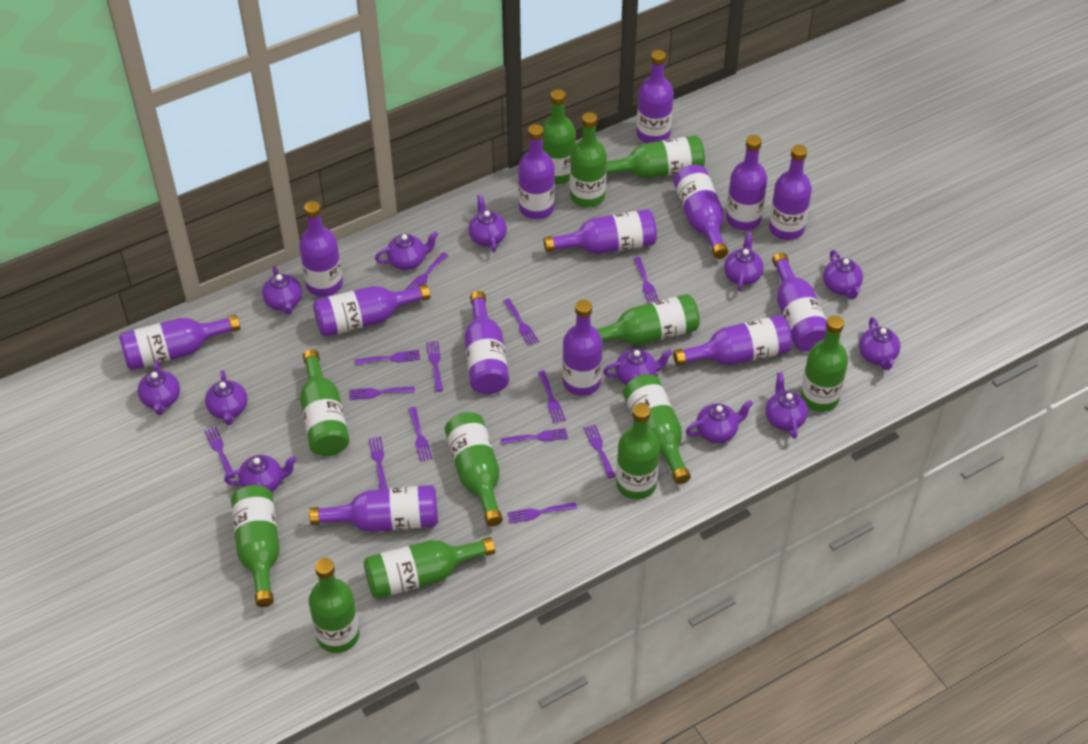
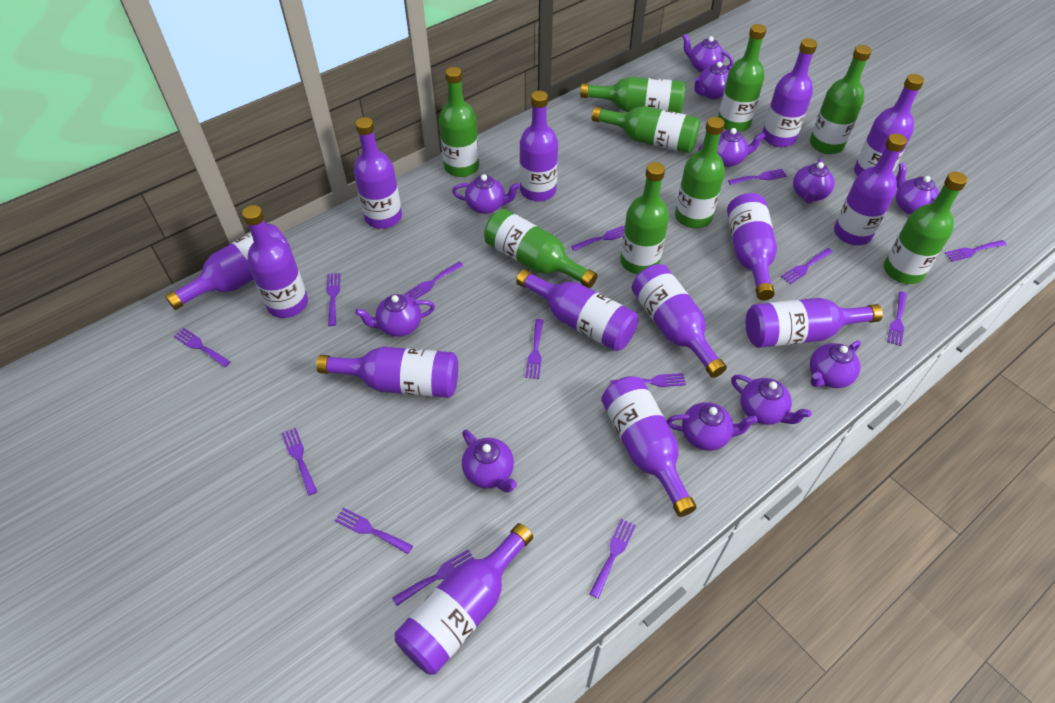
green bottle: [231,485,280,607] [300,349,349,456] [309,558,360,653] [364,537,495,599] [445,412,503,526] [542,89,576,184] [570,112,607,207] [597,294,700,345] [606,135,705,179] [616,403,660,499] [623,374,691,484] [801,316,848,412] = 12 -> [439,67,479,177] [484,209,598,288] [580,77,685,113] [592,106,700,153] [620,162,669,274] [675,117,725,228] [718,24,766,132] [810,45,872,154] [884,172,968,284] = 9
purple fork: [205,427,235,479] [349,387,415,400] [355,350,420,365] [369,437,387,489] [405,252,448,290] [409,407,432,462] [426,341,443,392] [501,428,568,444] [503,298,539,346] [507,503,577,524] [538,370,566,423] [584,424,615,478] [633,257,659,304] = 13 -> [173,328,230,367] [281,428,317,496] [327,273,340,326] [335,508,413,554] [392,549,474,606] [404,262,464,300] [525,319,544,379] [571,225,625,251] [589,519,636,599] [610,373,686,387] [728,169,787,185] [781,248,833,284] [887,291,907,346] [945,240,1007,262] = 14
purple teapot: [137,360,180,415] [205,370,247,425] [224,455,297,492] [262,266,302,315] [375,231,438,270] [468,195,507,252] [603,349,672,385] [686,400,753,443] [724,232,763,291] [766,372,808,439] [823,250,863,299] [859,317,900,370] = 12 -> [355,294,435,337] [452,174,520,214] [462,430,517,493] [666,402,757,451] [682,34,733,73] [693,62,732,99] [698,128,765,167] [731,375,812,425] [793,158,835,204] [810,340,861,388] [896,162,939,215] = 11

